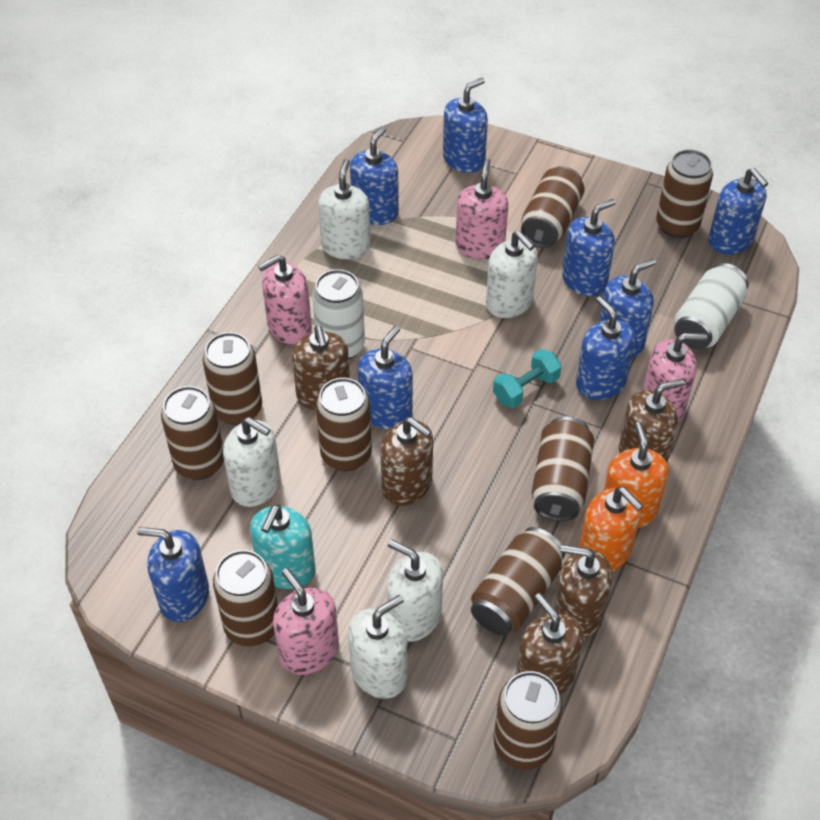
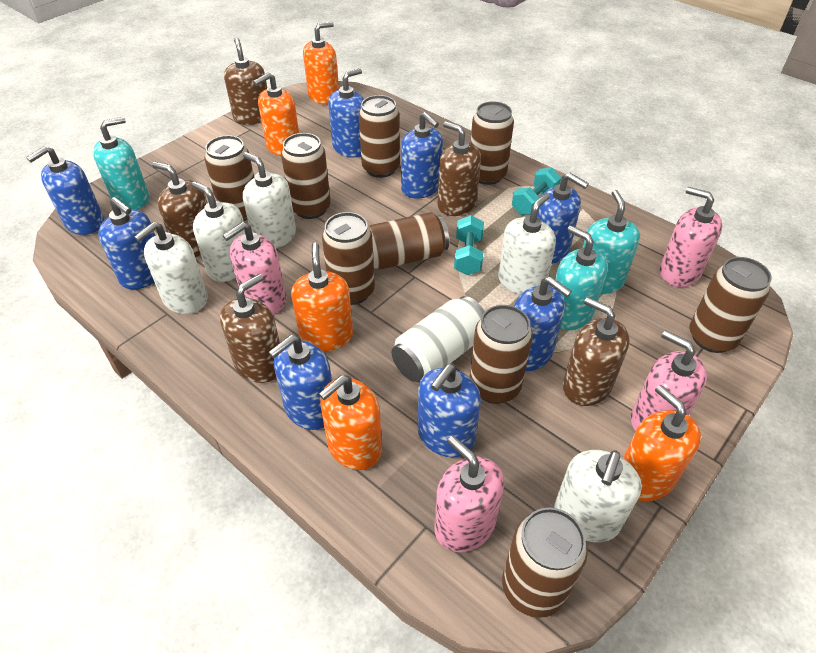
orange soap dispenser: [579,487,643,572] [603,422,669,528] = 2 -> [253,72,299,156] [291,243,353,351] [303,22,339,105] [319,375,382,470] [623,385,701,501] = 5
turquoise dumbbell: [493,349,562,408] = 1 -> [454,215,484,275] [512,167,561,215] = 2
turquoise soap dispenser: [250,504,315,589] = 1 -> [93,117,149,210] [555,225,608,330] [583,190,640,294] = 3
white can: [312,269,365,359] [673,263,749,350] = 2 -> [391,296,485,382] = 1

